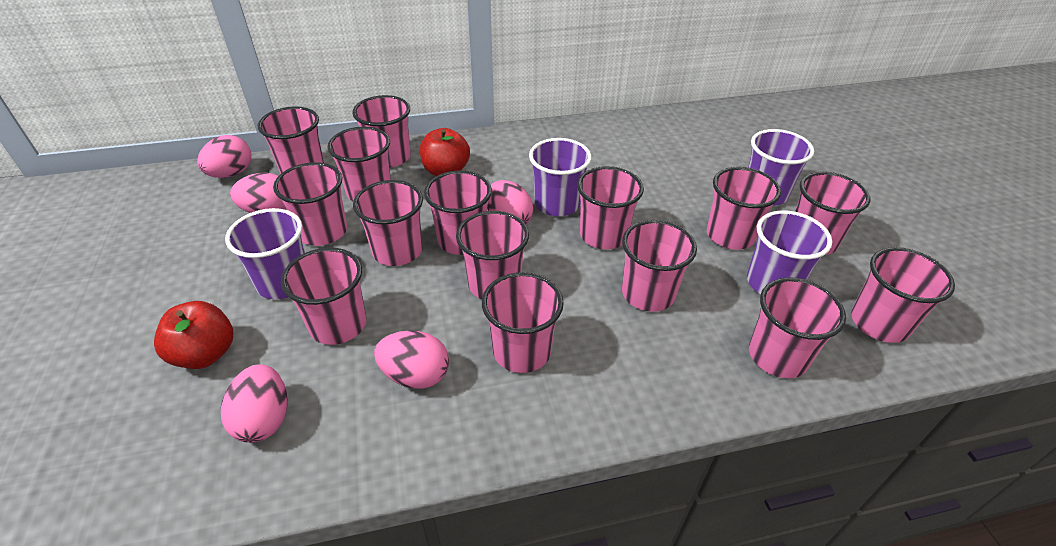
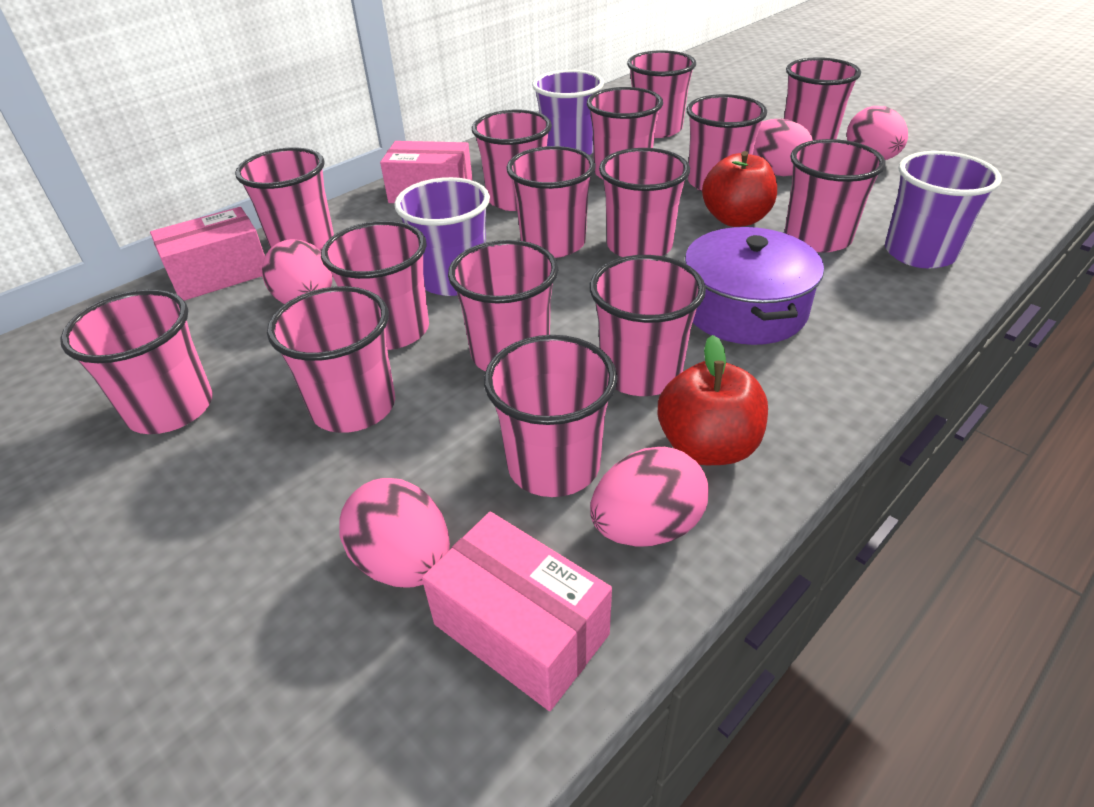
pink box: none = 0 -> [150,207,265,301] [380,141,473,203] [422,512,612,711] = 3
purple cup: [225,208,305,299] [529,138,591,216] [747,211,832,294] [748,129,814,205] = 4 -> [394,177,490,296] [532,70,604,155] [885,151,1002,269] = 3
purple pot: none = 0 -> [685,227,824,345] = 1

